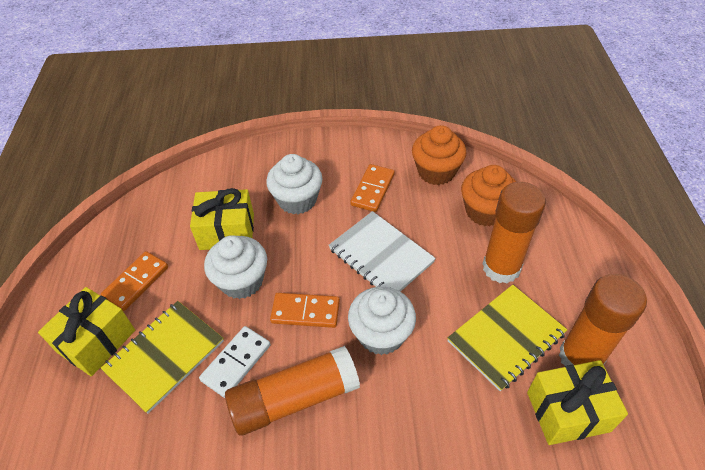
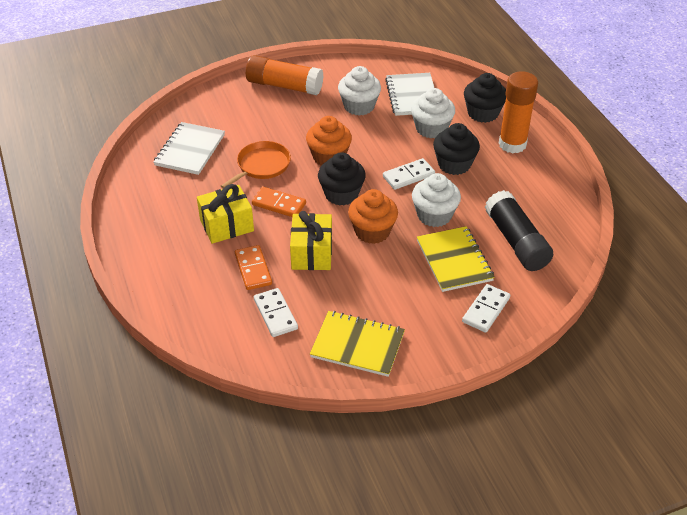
black cupcake: none = 0 -> [318,152,366,206] [433,123,480,175] [464,73,506,123] = 3
black glue stick: none = 0 -> [485,190,554,271] = 1
orange domino: [101,251,168,311] [270,293,340,328] [350,164,395,212] = 3 -> [235,245,272,290] [252,187,306,217] = 2
orange glue stick: [225,346,360,436] [483,182,546,284] [559,274,647,366] = 3 -> [246,55,324,95] [498,71,538,153] = 2
orange pan: none = 0 -> [221,141,291,188] = 1
white domino: [199,326,270,398] = 1 -> [254,288,298,337] [383,158,435,190] [462,284,510,333] = 3
white notebook: [329,211,436,292] = 1 -> [153,122,225,175] [385,73,434,116] = 2
yellow gift: [38,287,135,376] [190,188,254,250] [527,360,628,445] = 3 -> [197,184,254,244] [290,211,332,270] = 2

